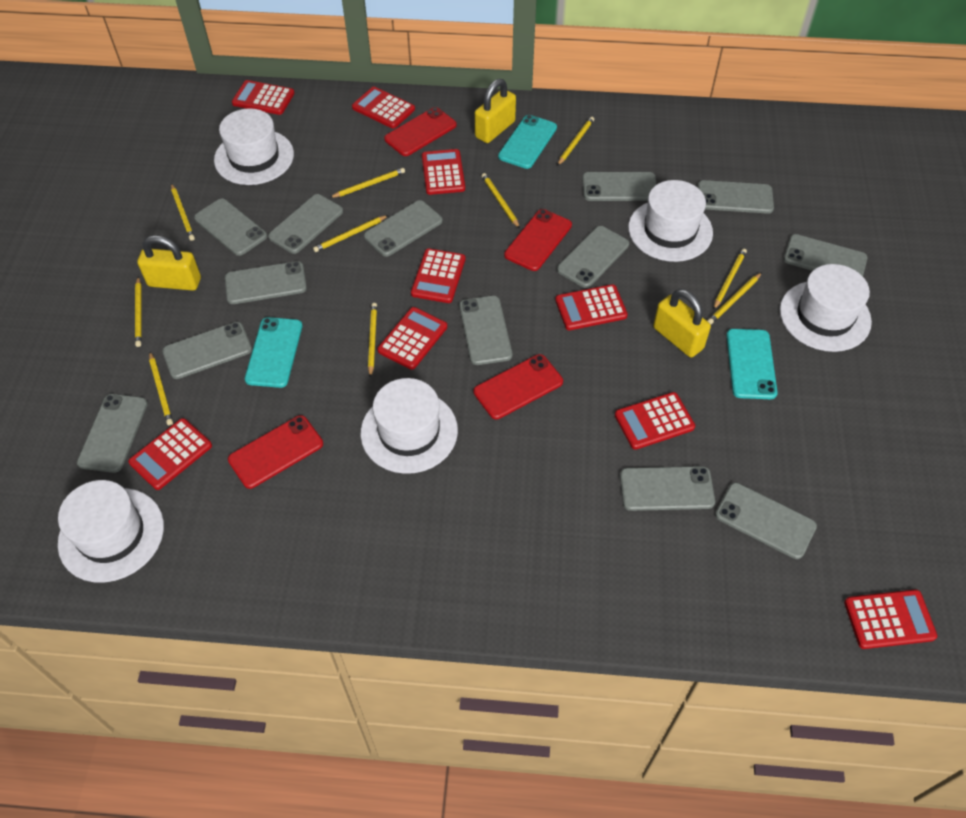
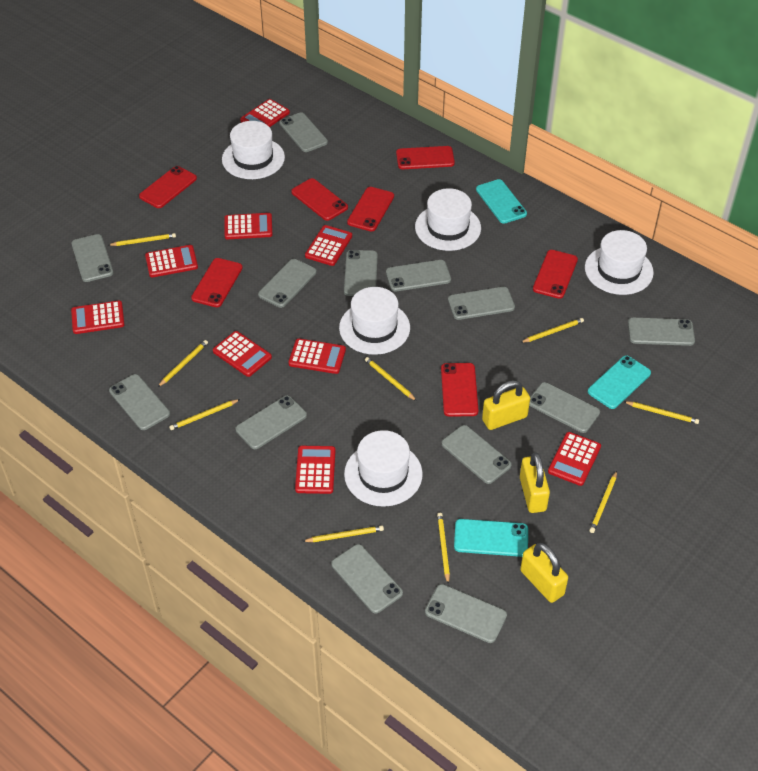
red phone: [228,415,323,489] [384,107,457,156] [474,354,563,419] [504,209,572,271] = 4 -> [139,166,197,208] [191,258,243,307] [291,178,348,221] [347,187,394,231] [396,146,455,169] [441,363,479,417] [533,250,578,299] = 7
yellow pencil: [135,277,142,347] [149,352,173,426] [171,184,195,241] [313,215,389,252] [330,168,405,198] [368,303,377,378] [482,173,520,229] [557,117,594,166] [707,272,762,325] [714,249,747,309] = 10 -> [109,233,176,246] [158,340,208,387] [169,399,240,430] [302,526,384,542] [365,357,417,401] [437,513,450,584] [520,318,584,343] [590,471,617,533] [623,401,699,424] = 9

